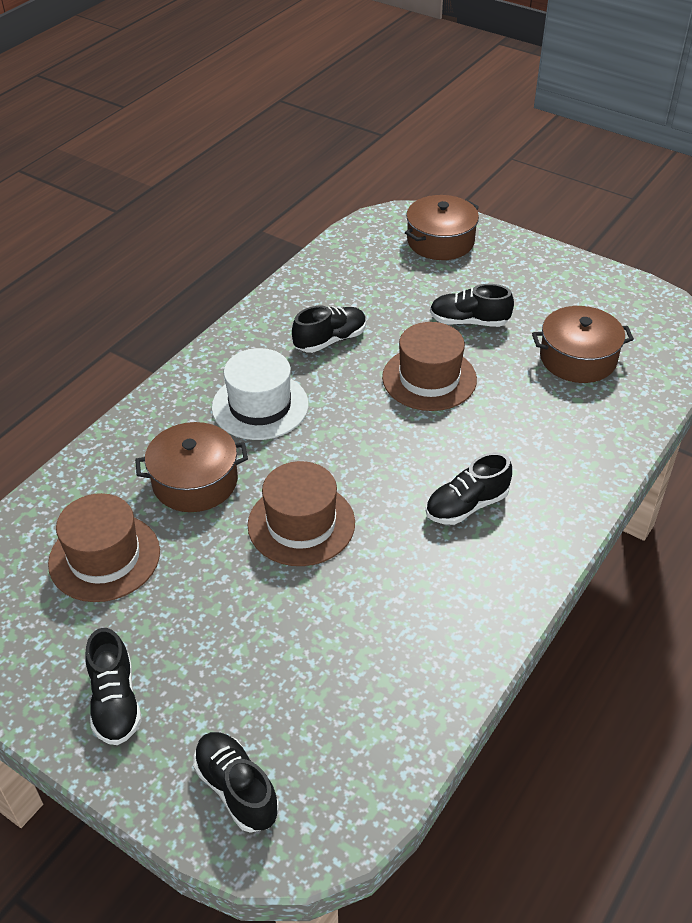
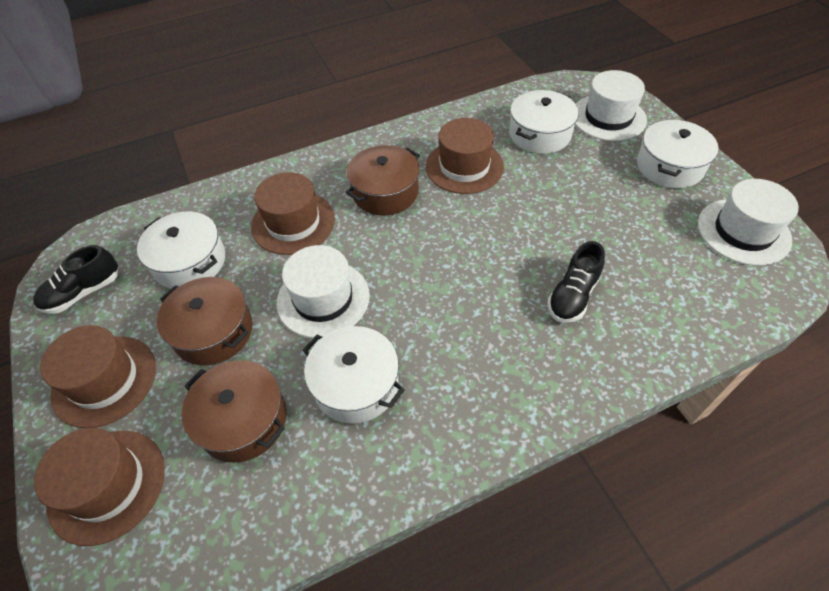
black shoe: [86,628,142,745] [193,732,279,833] [292,306,366,353] [426,453,512,525] [430,284,514,327] = 5 -> [33,245,118,314] [547,241,605,323] = 2
brown hat: [48,493,160,602] [248,461,355,566] [382,322,477,411] = 3 -> [34,428,165,546] [40,325,156,428] [251,172,335,255] [426,118,504,194] = 4
white hat: [212,348,308,440] = 1 -> [277,245,370,338] [575,70,647,141] [698,179,799,266] = 3
white pot: none = 0 -> [137,211,225,289] [303,326,405,424] [509,90,579,154] [637,120,719,188] = 4

